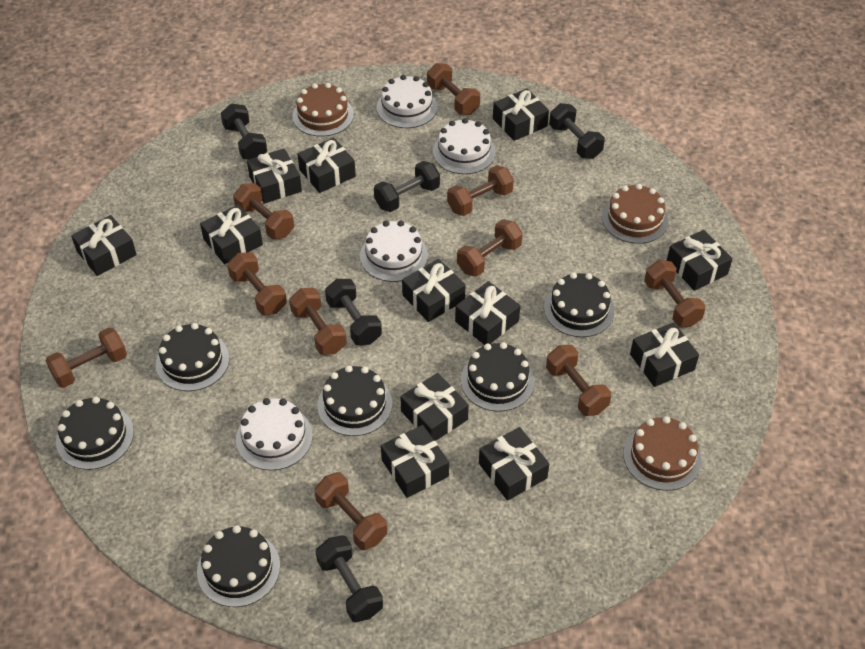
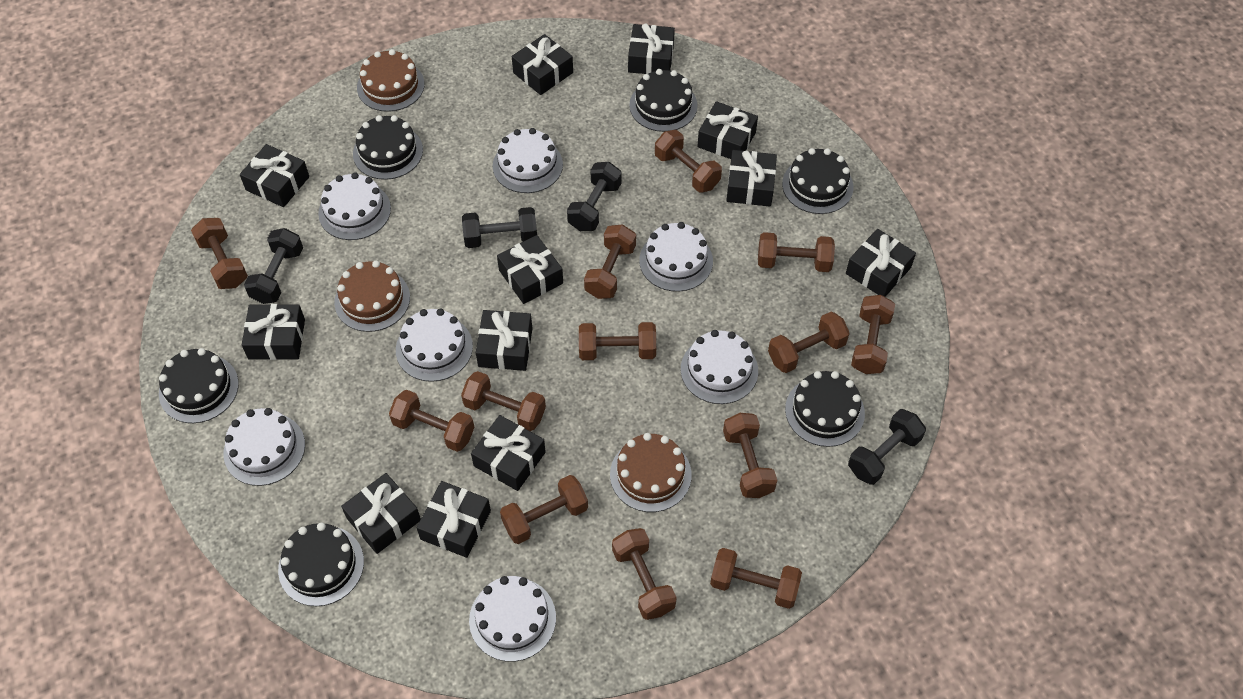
black dumbbell: [221,104,267,160] [316,535,383,622] [325,279,382,345] [374,161,440,212] [549,103,605,159] = 5 -> [244,228,303,304] [462,207,537,248] [567,162,622,231] [848,409,926,485] = 4
brown dumbbell: [45,327,127,388] [227,252,287,315] [233,183,294,240] [289,288,347,355] [315,472,387,550] [427,63,480,115] [447,165,514,216] [457,219,523,277] [546,345,611,416] [644,260,706,327] = 10 -> [191,218,248,289] [389,390,475,452] [461,371,546,431] [500,475,588,544] [579,322,656,360] [584,224,636,299] [612,528,677,620] [655,130,722,193] [710,548,802,609] [723,413,777,498] [758,232,835,272] [768,312,850,373] [851,295,895,374] = 13
white cake: [236,398,313,471] [360,220,428,282] [377,75,437,128] [433,118,496,174] = 4 -> [223,408,305,486] [318,173,391,240] [396,309,473,382] [469,576,556,662] [493,128,563,193] [639,222,713,292] [681,330,758,404] = 7

